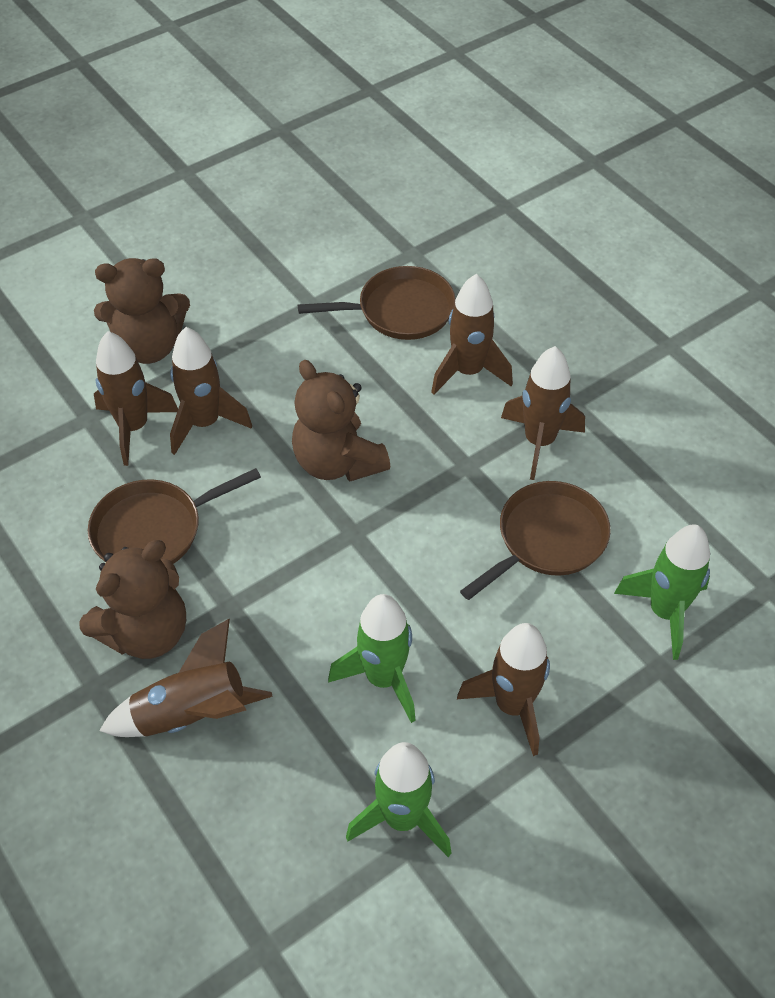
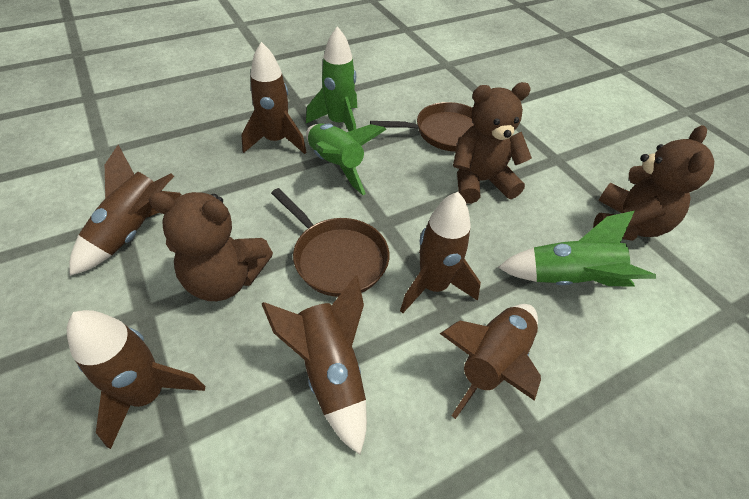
brown pan: [88,468,261,564] [298,266,456,340] [460,481,611,600] = 3 -> [271,188,389,297] [370,102,474,152] = 2

